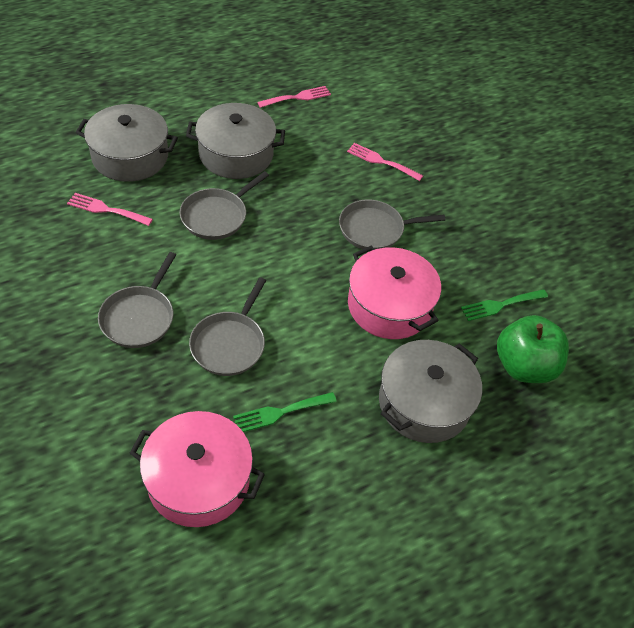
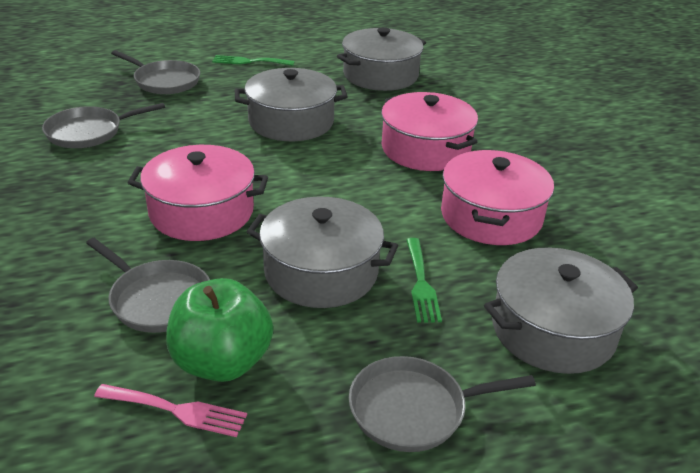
grey pot: [76,104,178,182] [186,103,285,179] [379,340,482,443] = 3 -> [235,68,348,141] [247,197,398,308] [337,27,426,91] [484,247,638,374] = 4
pink fork: [67,193,153,226] [257,86,331,108] [347,143,423,181] = 3 -> [94,384,247,437] = 1
pink pot: [130,411,265,527] [348,246,441,339] = 2 -> [127,145,268,241] [381,92,478,171] [441,150,554,245] = 3

